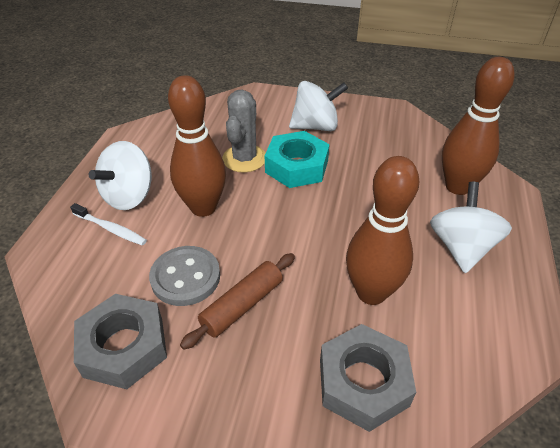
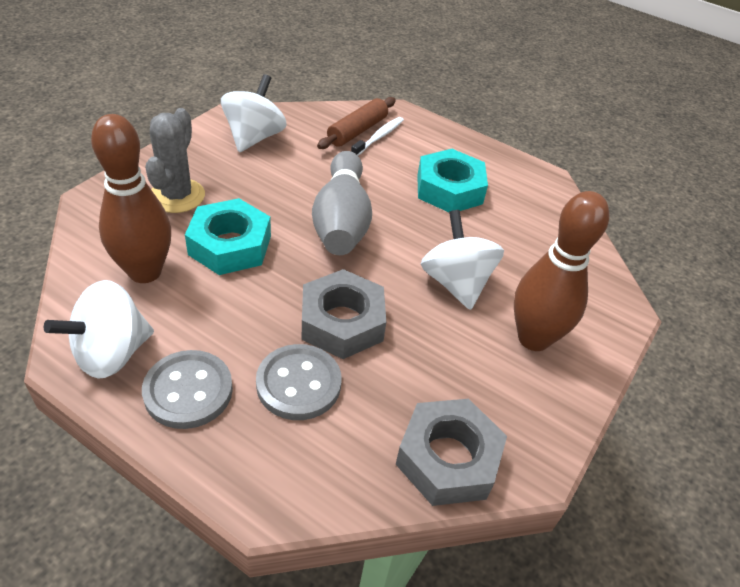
brown bowling pin: [168,75,226,217] [346,156,419,305] [442,57,514,195] = 3 -> [91,114,171,283] [514,191,610,351] = 2
grey bowling pin: none = 0 -> [312,151,372,255] = 1
grey button: [149,246,220,306] = 1 -> [142,350,233,429] [256,344,342,420] = 2
turquoise nut: [265,131,330,188] = 1 -> [185,198,271,275] [417,149,488,212] = 2

